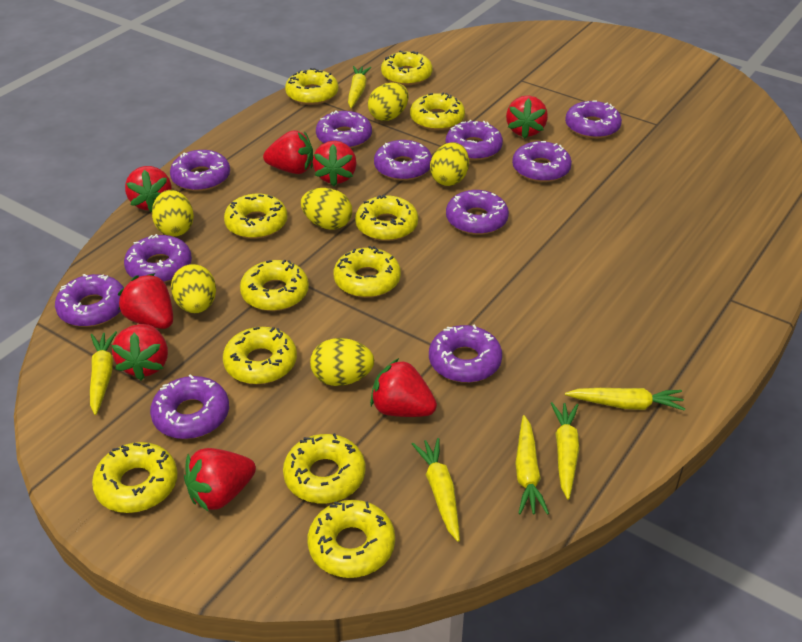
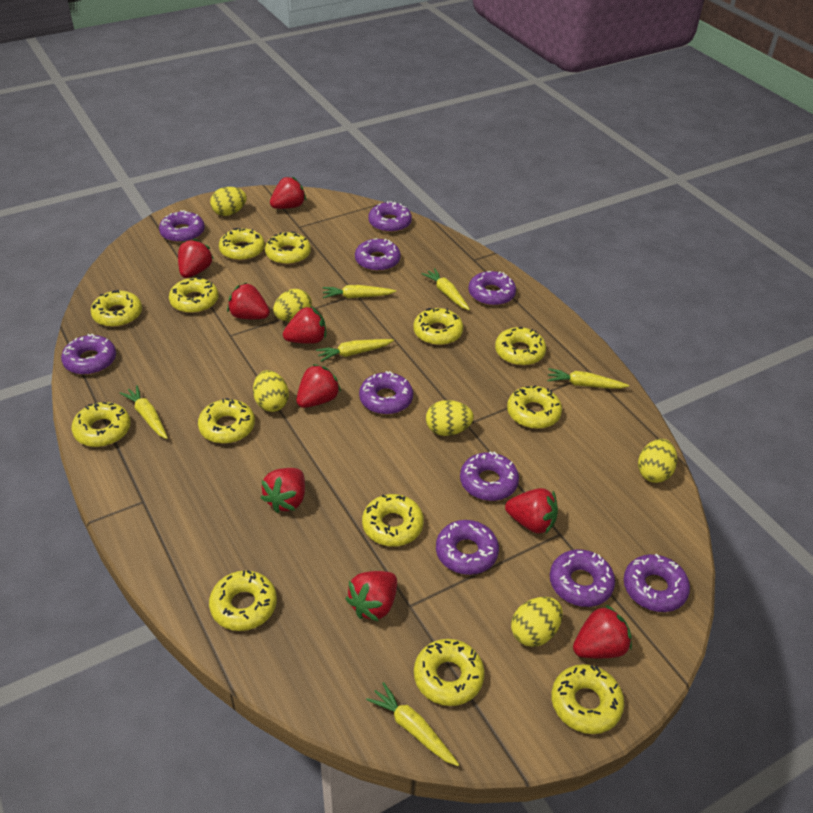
purple donut: [55,274,124,327] [124,234,192,283] [150,374,229,439] [170,150,230,191] [316,110,372,148] [374,140,432,181] [429,324,502,383] [446,120,503,160] [446,190,509,235] [512,141,572,182] [565,100,622,139] = 11 -> [61,334,116,375] [159,210,205,243] [355,238,401,271] [359,371,413,415] [368,201,412,233] [436,520,499,575] [460,451,519,501] [468,271,516,306] [550,549,615,607] [623,554,690,612] = 10
red strawberry: [112,324,168,381] [118,273,173,329] [125,166,172,212] [184,448,256,512] [263,130,313,174] [313,141,357,186] [370,358,437,417] [506,96,548,139] = 8 -> [178,239,214,278] [227,283,270,319] [261,468,305,513] [270,177,306,209] [283,306,326,344] [296,364,341,408] [345,571,397,622] [505,488,558,534] [573,604,632,658] = 9
yellow donut: [92,442,178,513] [223,327,297,384] [224,193,288,239] [240,260,309,311] [283,433,365,503] [285,68,338,105] [308,500,395,578] [334,246,401,298] [355,195,418,241] [381,51,433,85] [410,92,465,130] = 11 -> [72,402,131,447] [91,290,142,327] [169,278,218,313] [198,398,255,444] [209,570,277,631] [219,228,265,261] [265,231,311,265] [362,494,424,546] [413,308,463,345] [414,639,485,706] [495,327,546,366] [507,385,562,429] [551,664,624,734] = 13

